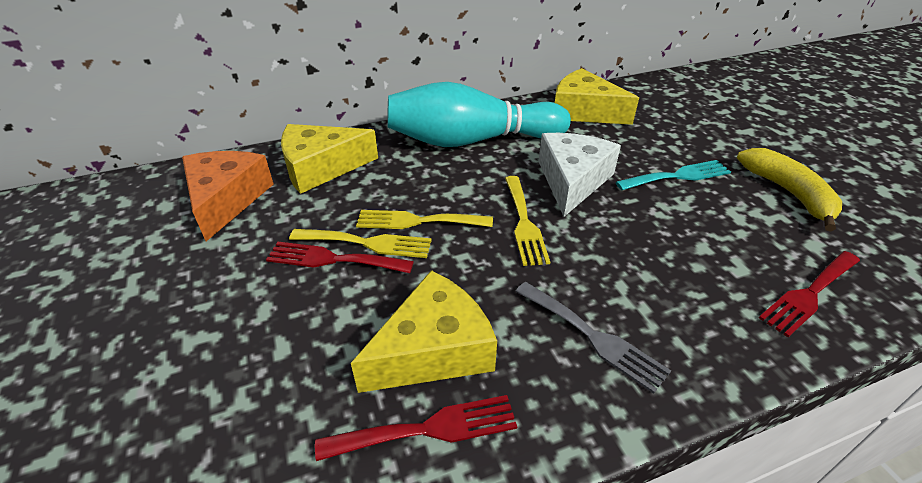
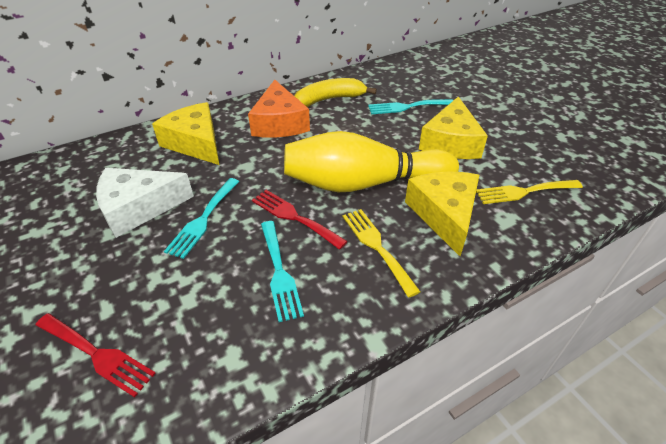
grey fork: [515,282,671,394] = 1 -> none = 0
red fork: [266,242,414,273] [315,395,517,461] [759,251,860,337] = 3 -> [35,313,156,398] [252,190,348,249] = 2
turquoise bowling pin: [387,82,571,147] = 1 -> none = 0
turquoise fork: [616,160,731,190] = 1 -> [164,178,240,259] [261,221,304,322] [368,99,453,114] = 3
yellow bowling pin: none = 0 -> [284,131,459,192] = 1
yellow fork: [289,229,432,258] [356,210,493,229] [505,176,550,266] = 3 -> [343,209,421,298] [476,180,583,204] = 2

